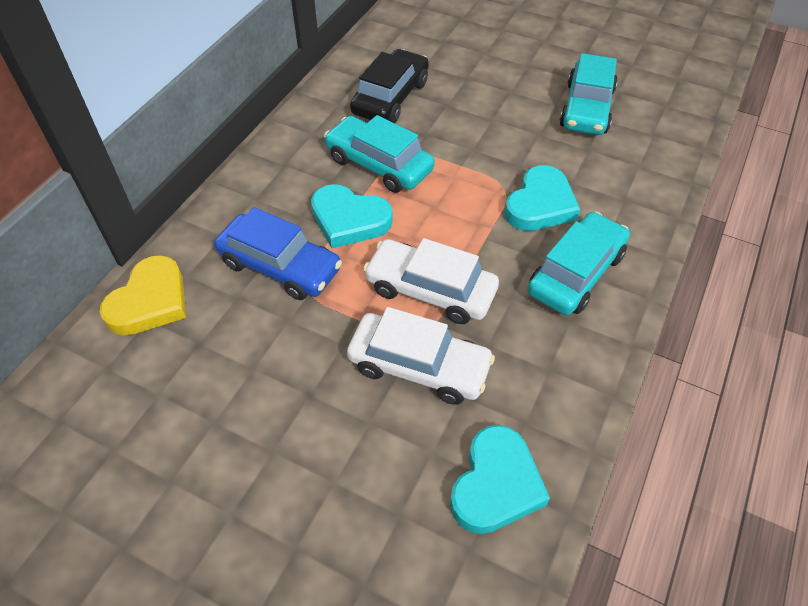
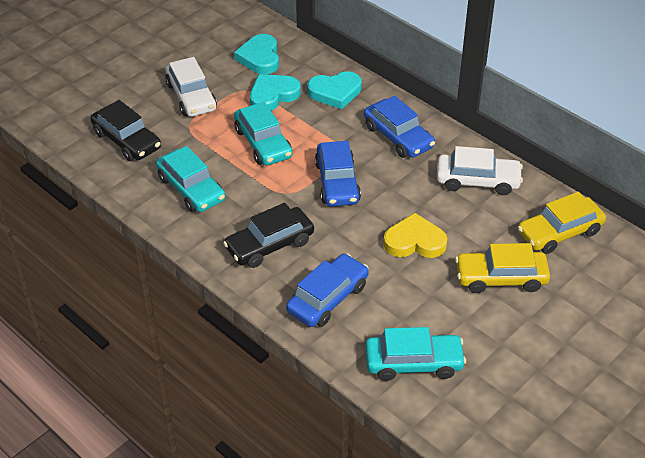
black car: [350,49,429,123] = 1 -> [91,100,161,161] [223,203,314,268] = 2
blue car: [214,207,342,300] = 1 -> [286,253,369,327] [315,141,361,207] [364,96,435,158] = 3
yellow car: none = 0 -> [455,243,550,293] [518,192,606,254] = 2

